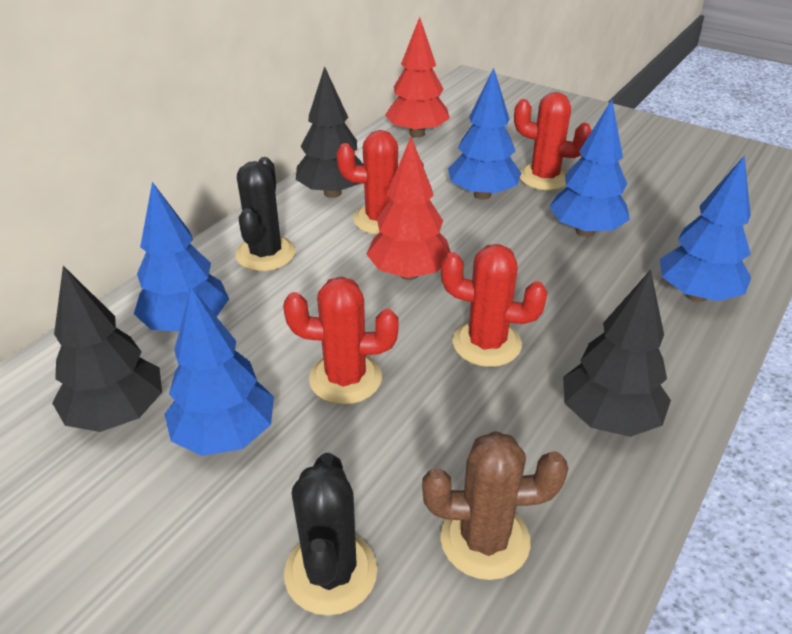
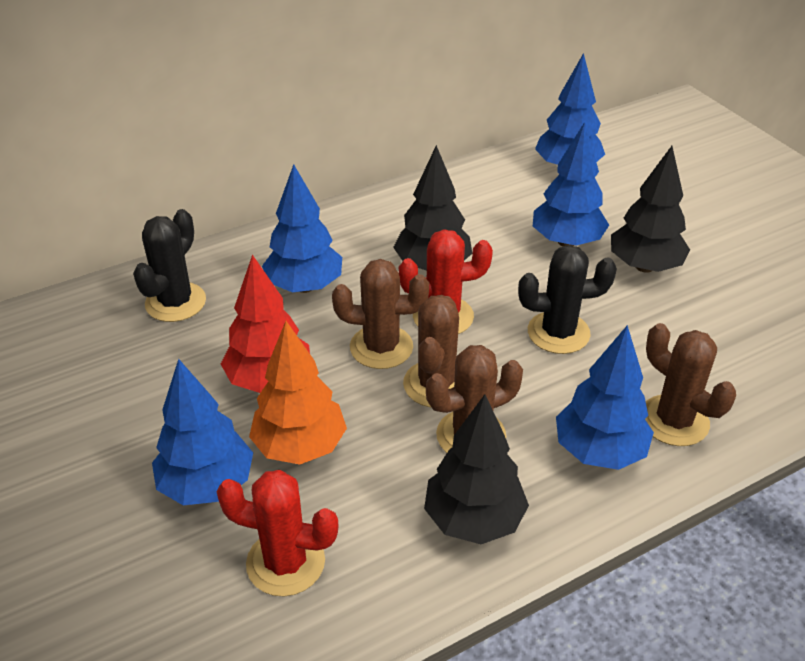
brown cactus: [422,431,568,580] = 1 -> [332,259,429,369] [403,295,459,407] [426,345,523,453] [645,323,736,446] = 4
orange tree: none = 0 -> [249,321,347,465] = 1
red cactus: [283,276,399,405] [337,130,424,235] [441,244,547,367] [514,92,592,190] = 4 -> [217,470,338,596] [399,229,493,334] = 2
red tree: [366,137,450,280] [385,17,450,138] = 2 -> [221,255,310,393] = 1

